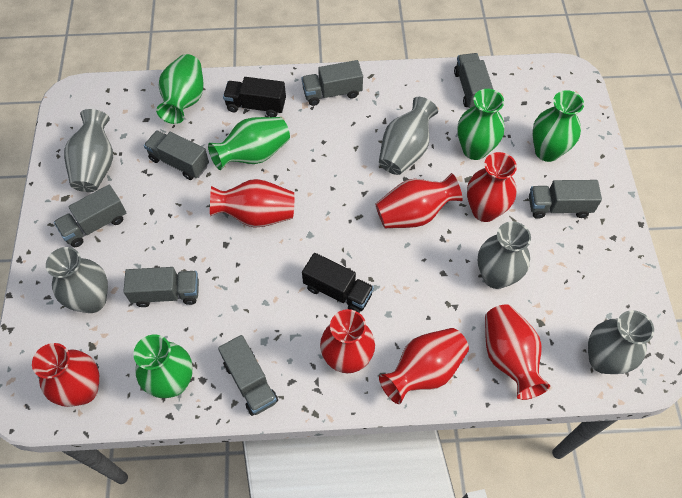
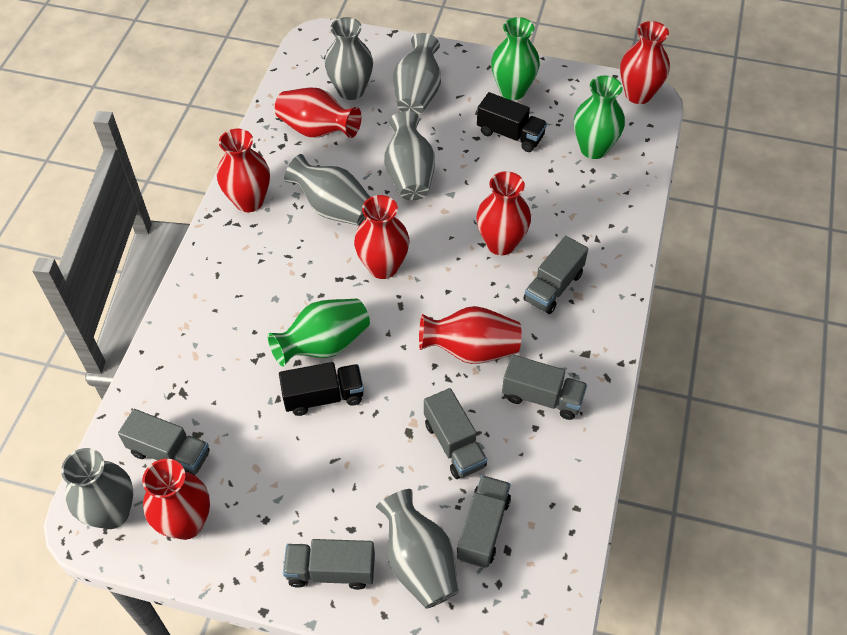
green vase: [133,335,193,398] [156,54,204,124] [208,117,290,170] [457,89,505,160] [532,90,584,162] = 5 -> [268,299,370,367] [491,17,540,100] [574,75,625,159] = 3
grey truck: [54,185,126,247] [123,267,199,307] [144,130,209,180] [218,335,278,416] [301,60,363,106] [454,53,493,108] [529,180,602,219] = 7 -> [118,409,209,475] [283,539,375,590] [424,388,487,479] [457,475,511,568] [502,355,587,420] [523,236,588,314] = 6
grey vase: [46,247,108,313] [64,109,113,192] [379,97,438,175] [478,222,531,289] [588,310,654,374] = 5 -> [61,448,133,529] [284,154,370,226] [325,17,373,100] [376,489,459,609] [384,111,435,200] [393,33,441,115] = 6

